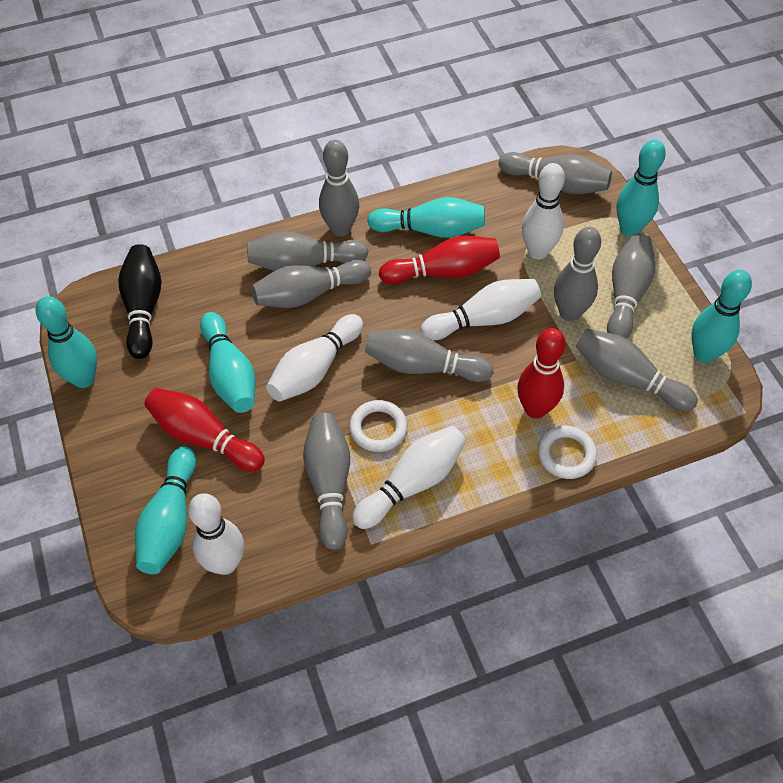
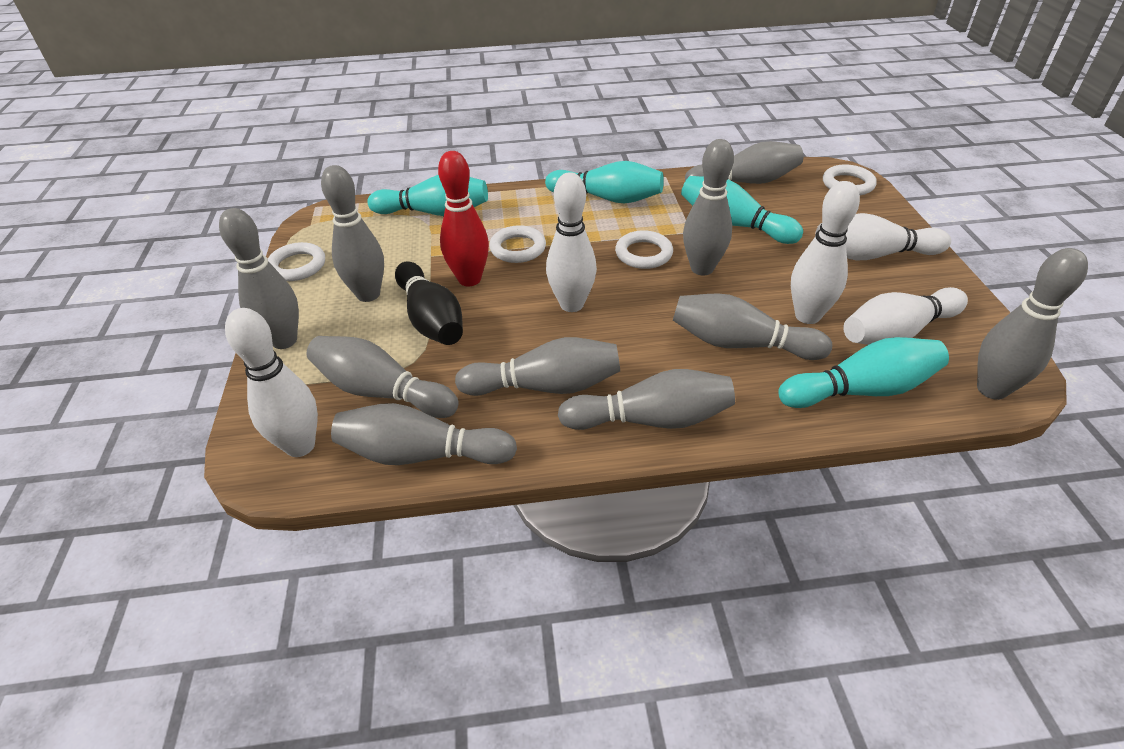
grey bowling pin: [247,231,368,271] [251,260,371,308] [303,413,350,549] [319,140,359,237] [365,329,493,382] [499,152,612,194] [554,227,601,321] [576,329,698,412] [607,233,655,339] = 9 -> [219,208,299,349] [307,336,459,418] [321,165,384,302] [331,403,517,465] [455,337,620,396] [558,369,735,430] [673,293,832,360] [683,139,734,276] [685,141,803,184] [977,248,1088,400] = 10
red bowling pin: [144,388,265,471] [379,236,500,284] [517,328,566,419] = 3 -> [438,151,489,286] = 1
turquoise bowling pin: [36,296,97,388] [135,446,196,574] [200,312,256,413] [367,197,485,238] [616,140,666,237] [691,270,752,363] = 6 -> [368,175,488,216] [545,161,664,204] [681,176,803,244] [778,337,949,408] = 4
white ring: [349,400,407,452] [538,426,597,479] = 2 -> [268,242,325,281] [489,225,546,263] [615,230,673,269] [823,165,877,195] = 4

